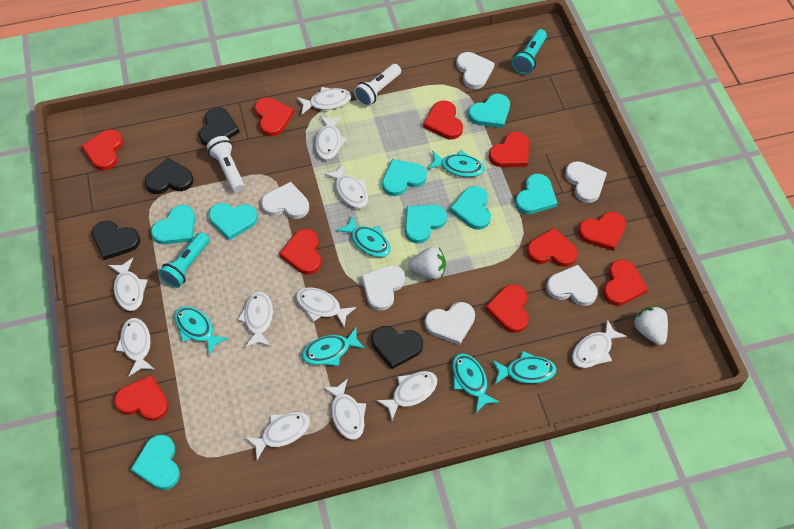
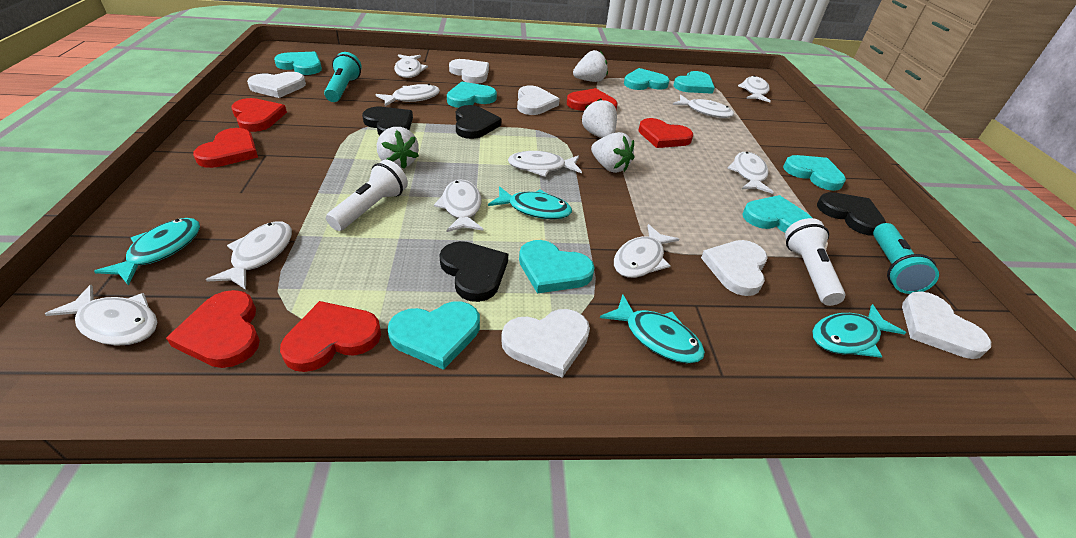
red heart: [81,129,123,171] [114,375,169,421] [255,97,294,136] [279,229,321,275] [423,100,463,140] [485,284,529,333] [489,132,529,167] [527,228,578,267] [578,212,626,251] [603,259,648,306] = 10 -> [166,290,260,368] [193,128,258,168] [231,98,287,132] [280,301,381,372] [567,88,617,111] [638,118,693,148] = 6
turquoise fish: [174,306,229,356] [302,328,366,366] [336,216,391,257] [427,150,485,177] [452,353,500,413] [492,351,557,384] = 6 -> [94,218,200,286] [488,186,572,219] [600,294,705,363] [812,304,906,358] = 4
white fish: [109,258,147,311] [116,318,155,376] [238,291,273,347] [245,412,310,460] [296,287,356,327] [297,87,351,115] [315,116,347,160] [323,379,366,440] [324,163,368,208] [376,371,437,420] [572,319,627,368] = 11 -> [45,285,157,346] [206,221,292,290] [375,84,440,107] [394,54,428,78] [434,179,483,232] [508,151,582,177] [614,224,679,278] [673,95,734,118] [727,152,773,194] [738,76,771,102] = 10
white strawberry: [408,247,446,279] [633,306,668,345] = 2 -> [377,127,419,169] [573,50,608,82] [581,98,617,138] [591,132,634,173] = 4

